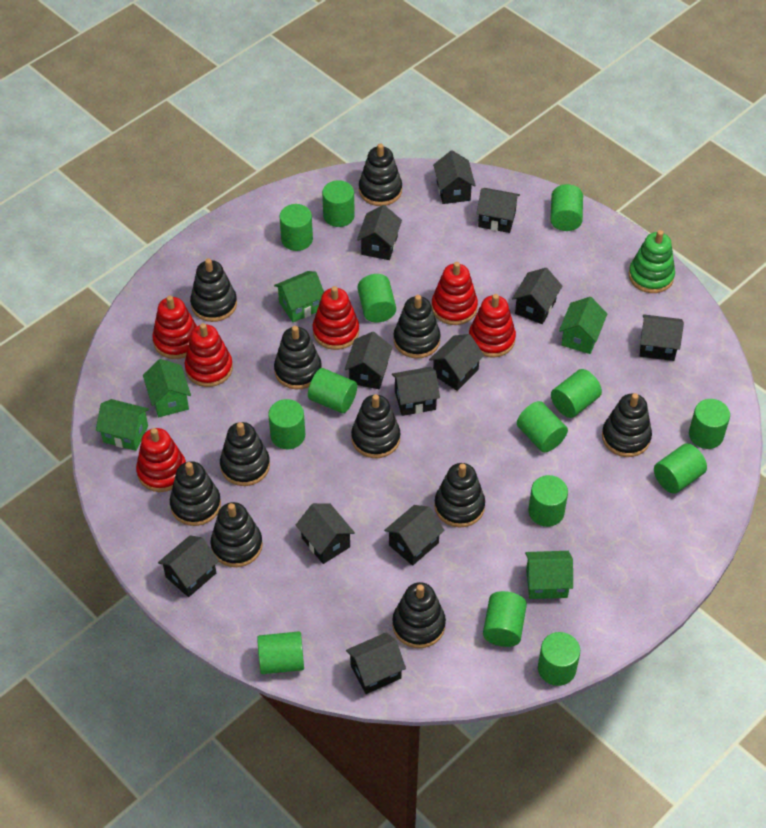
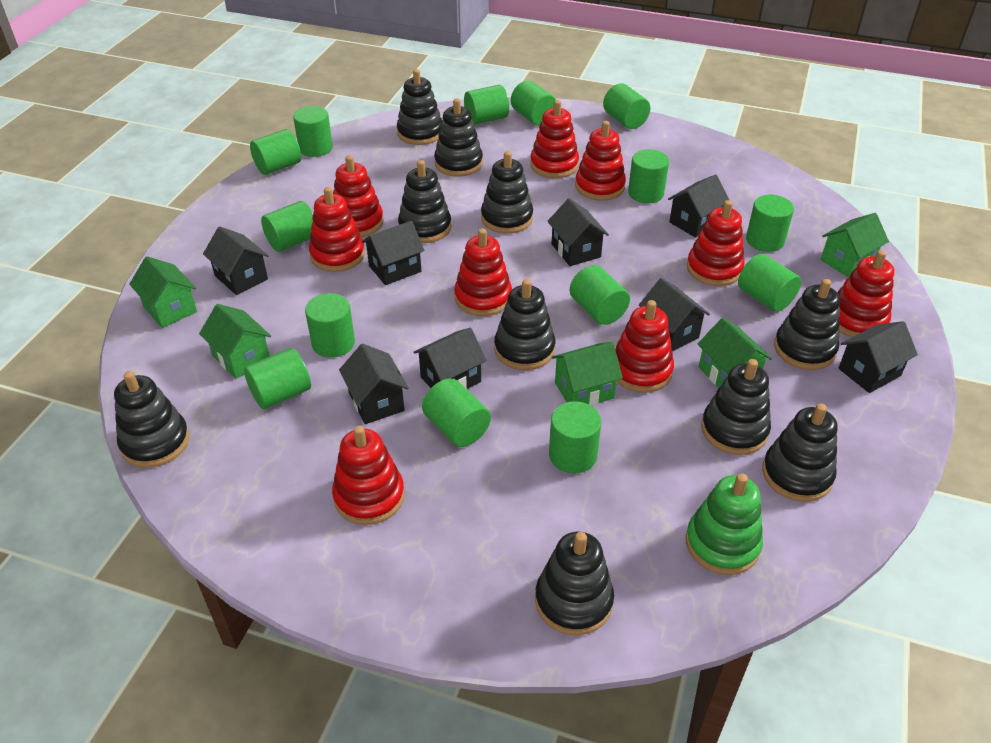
black house: [158,536,219,597] [296,503,355,564] [345,332,392,389] [346,633,406,694] [357,205,402,260] [384,505,444,566] [392,367,440,416] [429,334,484,391] [433,151,476,204] [476,188,520,233] [512,268,562,324] [640,314,684,361] = 12 -> [203,226,269,295] [339,344,409,424] [362,221,424,285] [413,328,487,389] [547,198,609,266] [639,278,710,351] [668,174,729,238] [838,321,918,393] = 8
black stacking toy: [170,461,221,526] [190,258,237,322] [211,502,263,567] [220,422,270,486] [274,326,322,389] [351,394,400,458] [359,143,402,206] [392,582,446,648] [394,295,441,358] [434,463,485,528] [602,393,652,457] = 11 -> [114,371,189,468] [397,69,442,145] [398,160,451,243] [434,98,483,177] [481,151,533,234] [494,279,555,370] [535,532,614,636] [701,359,771,455] [762,404,838,502] [774,279,840,370] = 10
red stacking toy: [136,428,186,492] [152,295,197,359] [185,323,233,387] [312,286,359,350] [432,262,478,325] [469,294,516,358] = 6 -> [309,187,365,272] [332,426,405,525] [333,155,384,237] [454,228,512,316] [530,100,579,178] [575,121,626,201] [615,300,674,393] [687,200,745,286] [837,250,894,337] = 9

